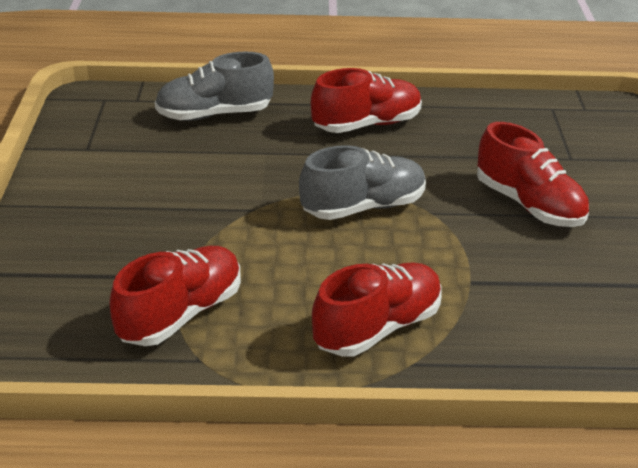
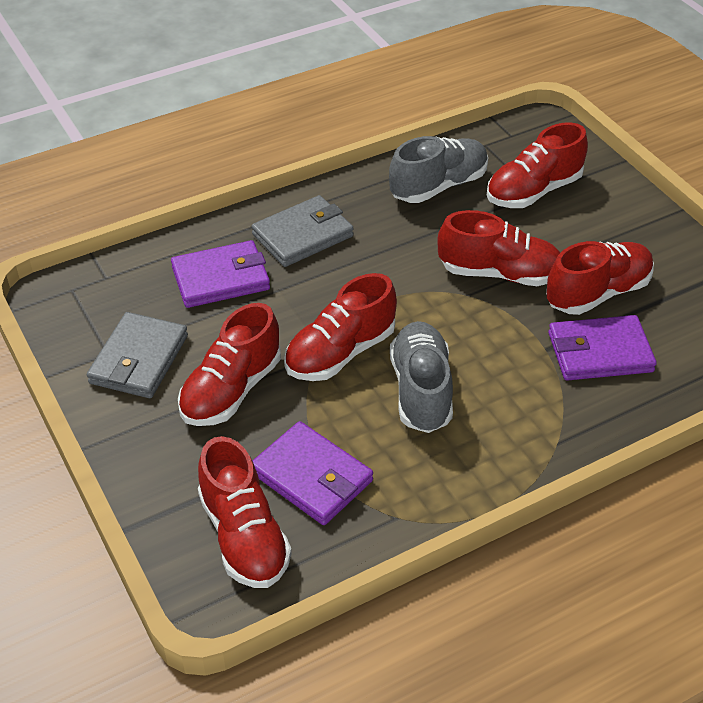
grey wallet: none = 0 -> [87,312,188,398] [251,195,354,267] = 2
purple wallet: none = 0 -> [171,240,270,308] [253,421,373,525] [548,315,657,381] = 3
red shoe: [109,246,241,346] [311,68,422,133] [312,262,442,357] [477,122,589,227] = 4 -> [178,303,281,426] [198,436,292,588] [284,273,397,381] [438,210,560,286] [487,122,588,208] [546,241,654,315] = 6

